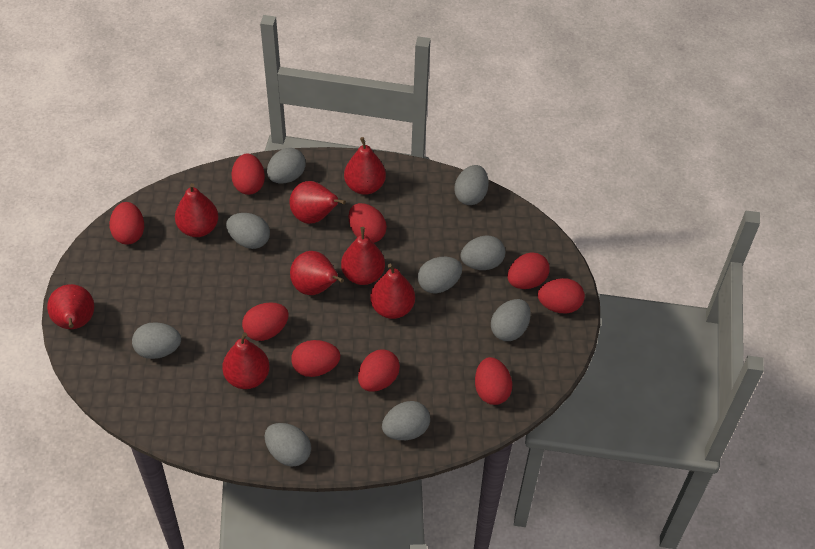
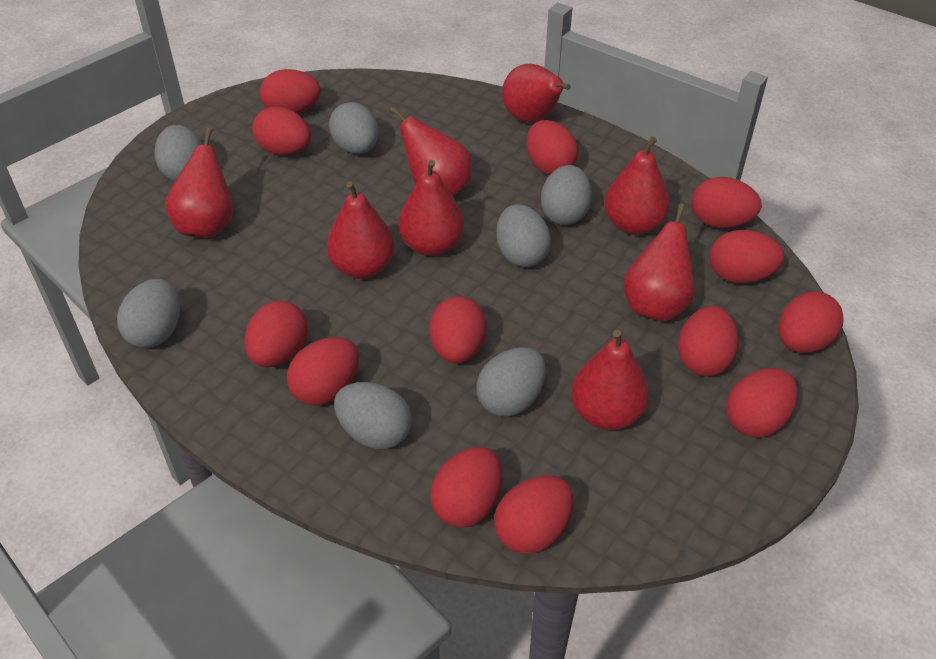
grey egg: [132,322,181,359] [226,213,270,249] [265,423,311,467] [267,148,306,183] [382,401,430,440] [418,257,462,294] [454,165,489,205] [461,235,505,270] [491,299,531,341] = 9 -> [117,279,180,348] [154,125,203,181] [329,102,378,154] [334,382,412,449] [476,347,546,417] [496,204,551,267] [541,165,592,225] = 7
red egg: [109,202,144,244] [231,154,265,195] [242,302,289,341] [291,340,340,377] [349,203,387,243] [358,349,400,392] [475,357,512,405] [507,252,550,289] [538,278,585,314] = 9 -> [244,300,308,367] [252,106,311,156] [260,69,321,114] [287,337,359,406] [429,296,487,364] [430,447,502,528] [494,476,573,554] [526,120,578,175] [678,306,739,377] [691,177,762,228] [710,230,784,283] [726,368,798,438] [778,291,844,353] = 13

